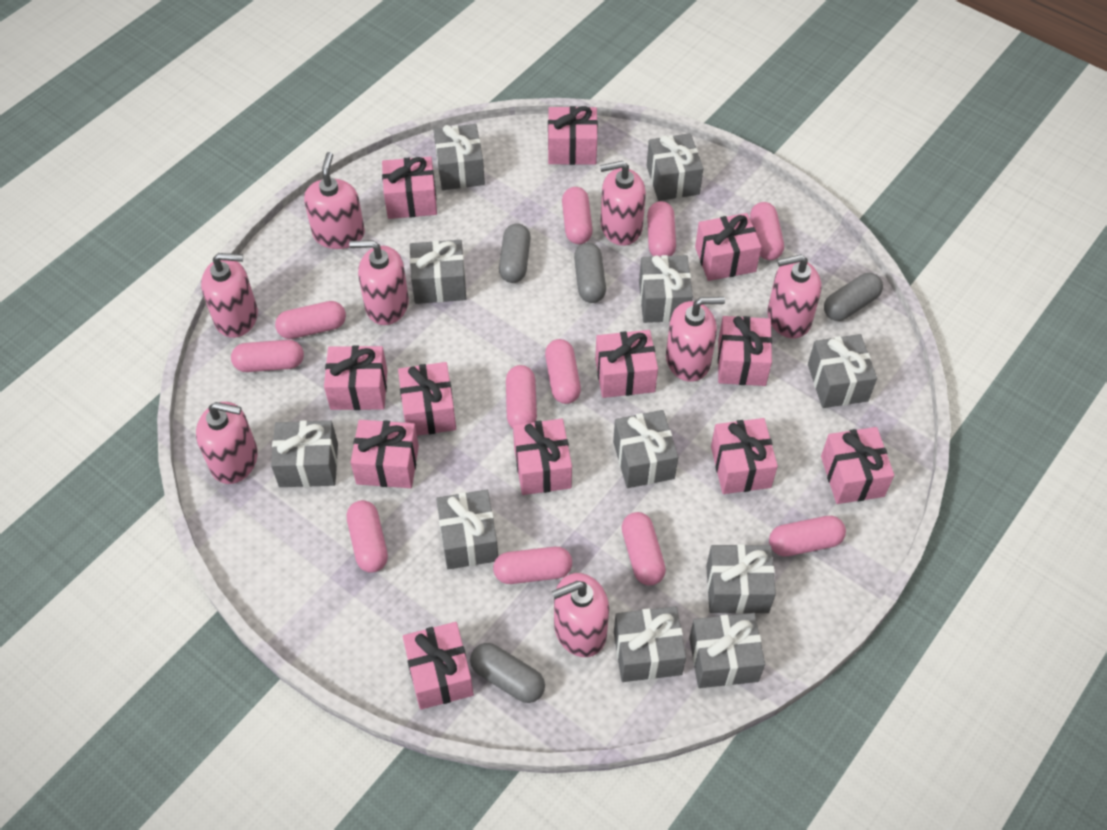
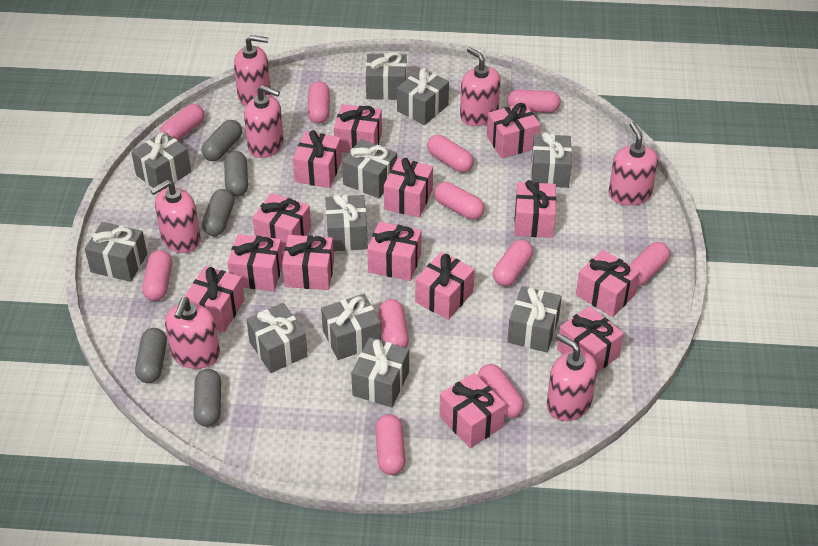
grey capsule: [470,643,545,703] [499,223,531,283] [574,243,606,303] [824,273,883,321] = 4 -> [135,328,167,383] [193,369,221,427] [202,120,242,161] [202,189,234,236] [224,151,248,197] = 5
pink gift: [324,346,387,410] [350,420,419,488] [382,157,437,219] [398,362,456,436] [403,622,474,710] [513,419,572,495] [548,106,598,165] [595,330,658,398] [695,213,762,281] [711,418,778,494] [718,316,772,386] [821,427,894,504] = 12 -> [184,266,245,332] [228,234,283,291] [253,193,311,251] [282,235,334,290] [293,130,342,188] [334,104,382,153] [367,221,422,281] [384,158,433,218] [415,252,475,320] [440,373,506,448] [487,103,540,158] [514,180,556,238] [557,306,624,372] [576,250,640,317] = 14
pink soap dispenser: [196,402,258,484] [201,253,258,338] [304,152,365,249] [349,240,409,325] [552,573,609,657] [600,161,646,246] [666,297,725,382] [767,254,821,338] = 8 -> [150,180,201,253] [165,297,220,369] [234,35,271,106] [244,85,284,158] [460,47,501,126] [547,333,597,421] [609,122,658,205] = 7

